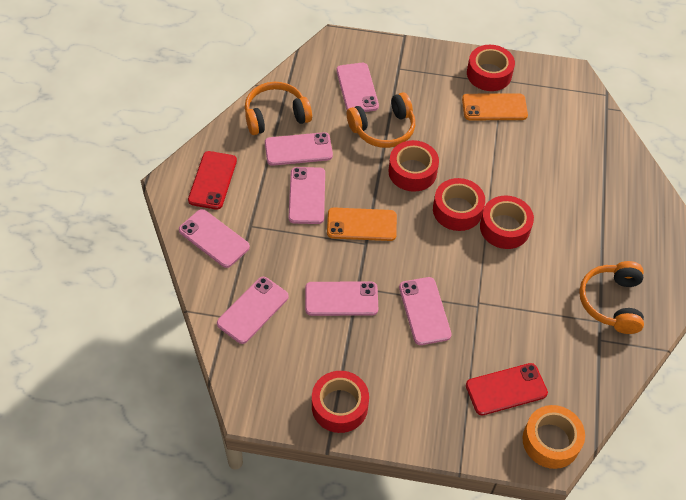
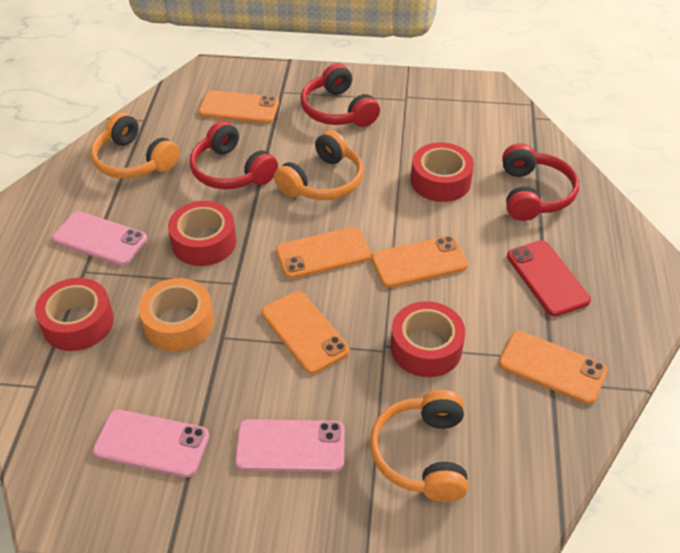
orange phone: [327,208,397,241] [462,93,528,120] = 2 -> [199,90,279,123] [262,291,349,374] [276,227,371,279] [371,236,468,288] [499,331,608,404] = 5
pink phone: [179,209,250,268] [217,277,289,344] [265,132,333,166] [289,167,325,224] [305,282,378,316] [336,63,379,112] [399,277,452,345] = 7 -> [52,211,147,266] [93,409,209,477] [235,419,345,472] = 3
red headphones: none = 0 -> [190,121,278,189] [301,63,380,127] [502,143,579,221] = 3
red phone: [188,151,237,210] [466,363,548,416] = 2 -> [507,240,591,316] = 1
red tape: [312,371,369,433] [388,140,439,192] [433,178,485,231] [467,45,515,91] [480,195,534,249] = 5 -> [35,278,114,351] [168,201,236,266] [391,301,465,377] [411,143,474,202] = 4

